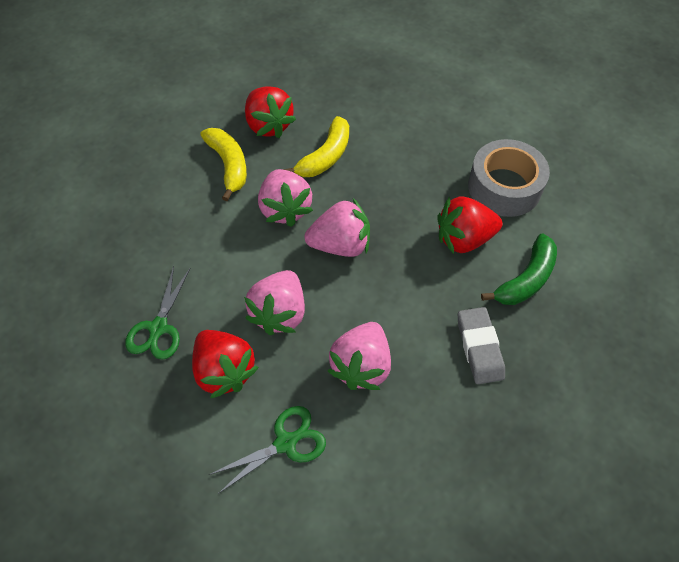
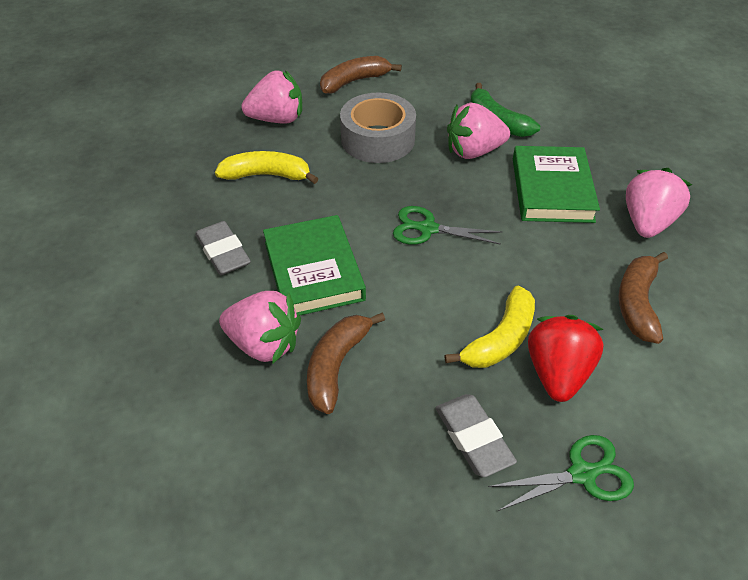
brown banana: none = 0 -> [307,313,385,414] [320,56,402,94] [619,252,668,344] = 3
green book: none = 0 -> [263,215,366,315] [513,146,600,223] = 2
grey eraser: [458,307,505,384] = 1 -> [195,221,251,275] [435,394,517,477] = 2
red strawberry: [192,330,259,399] [245,86,296,138] [437,196,503,254] = 3 -> [528,315,604,402] = 1

